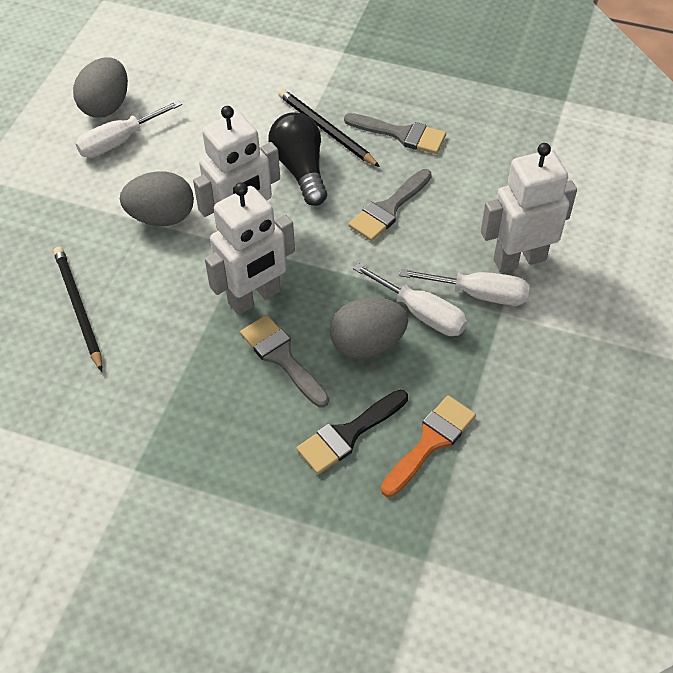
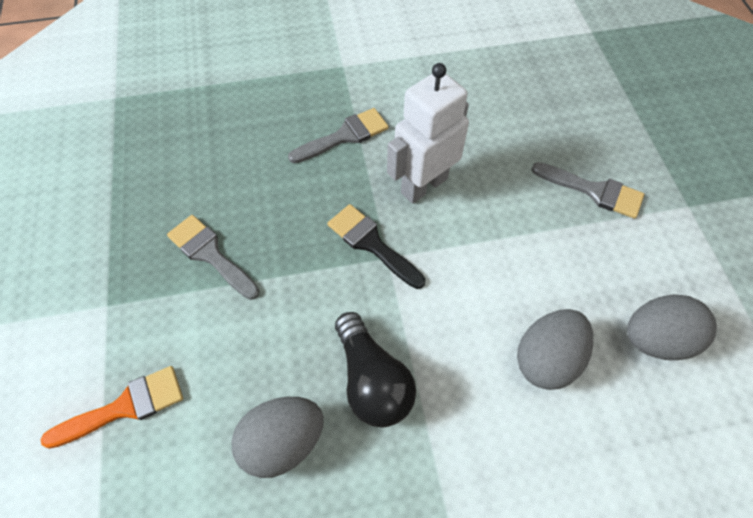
black pencil: [53,247,102,372] [278,89,380,167] = 2 -> none = 0
white robot: [193,106,280,230] [205,182,295,315] [481,143,577,273] = 3 -> [387,63,469,204] = 1
white screwdriver: [75,100,182,158] [353,263,468,336] [399,269,530,306] = 3 -> none = 0

